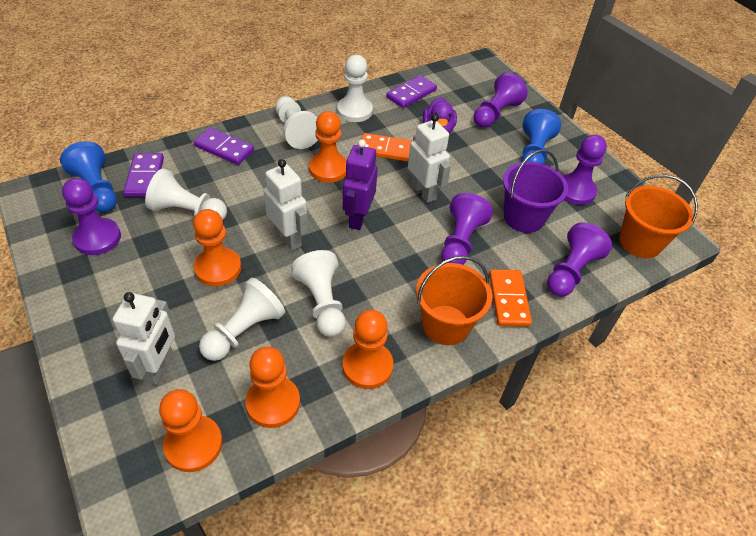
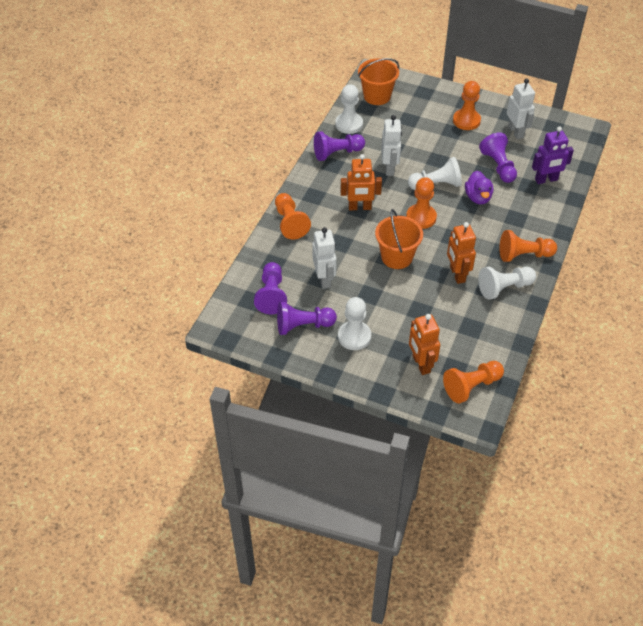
blue pawn: [60,141,117,213] [521,109,561,164] = 2 -> none = 0
orange domino: [362,133,413,162] [489,269,532,327] = 2 -> none = 0
orange robot: none = 0 -> [340,154,382,210] [409,314,440,375] [447,222,476,284] = 3
purple bucket: [503,149,568,233] = 1 -> none = 0
purple domino: [124,153,164,197] [193,128,254,165] [386,75,437,108] = 3 -> none = 0
purple pawn: [62,178,121,255] [441,193,493,265] [474,72,528,128] [547,223,612,297] [563,135,607,205] = 5 -> [254,262,287,314] [277,301,337,335] [314,132,365,161] [479,132,517,183] = 4
white pawn: [145,168,227,220] [199,278,285,361] [275,96,318,149] [291,250,346,337] [337,55,373,122] = 5 -> [335,84,363,134] [338,297,371,350] [408,157,462,190] [478,267,536,300] = 4

